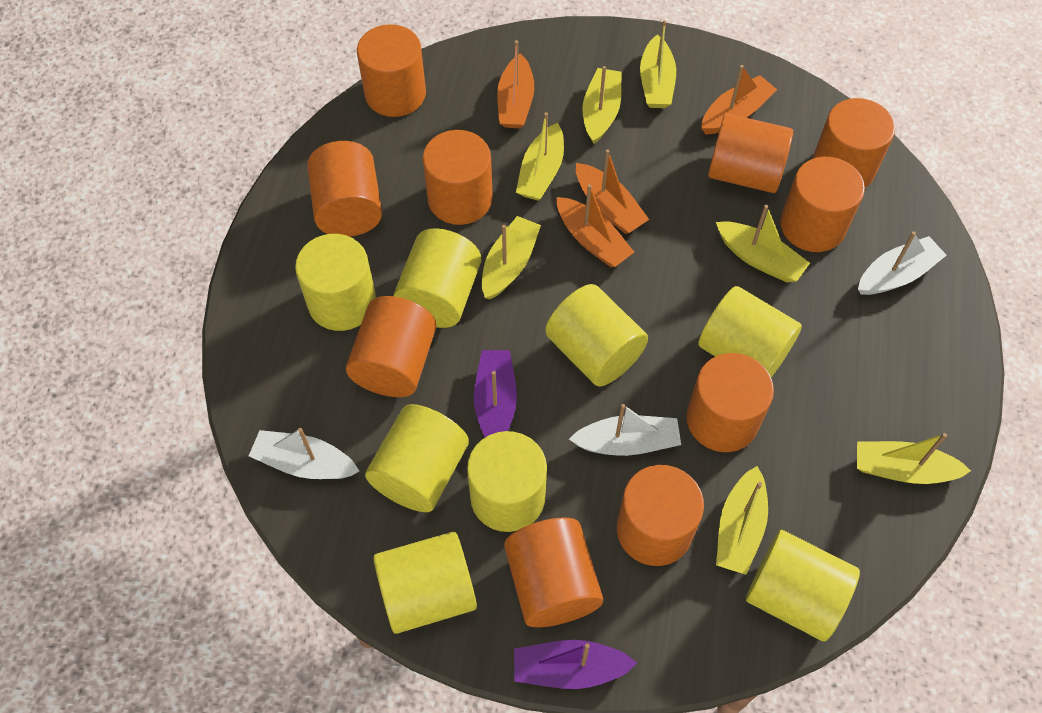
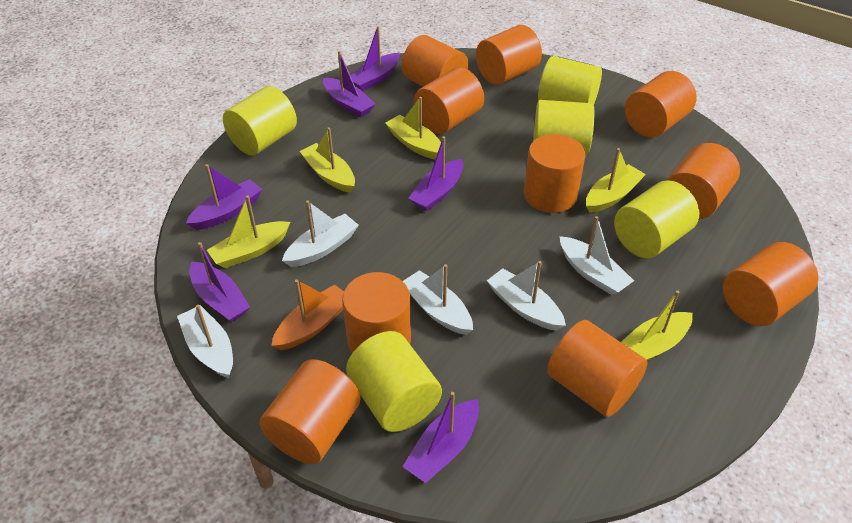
orange boat: [497,40,534,129] [557,184,634,267] [576,149,649,234] [701,65,777,135] = 4 -> [271,279,344,350] = 1
purple boat: [474,350,517,437] [514,640,637,689] = 2 -> [186,164,262,230] [189,242,250,322] [323,51,376,118] [350,26,400,91] [403,392,479,483] [408,136,463,211] = 6
white boat: [249,428,359,479] [569,404,681,456] [858,232,947,295] = 3 -> [177,305,233,378] [282,201,359,267] [403,264,473,335] [487,261,566,331] [559,216,634,295] = 5
yellow boat: [482,216,541,299] [516,112,564,201] [582,66,622,144] [640,20,676,108] [716,205,810,282] [716,466,768,575] [857,433,971,484] = 7 -> [207,196,290,268] [300,127,355,193] [385,97,441,159] [586,148,646,213] [621,290,693,361] = 5
yellow cylinder: [295,234,376,331] [365,404,469,512] [374,532,477,634] [393,228,481,328] [467,431,547,532] [545,284,648,387] [698,286,802,377] [746,530,860,642] = 8 -> [223,86,297,155] [346,331,442,432] [533,100,594,155] [538,56,602,105] [614,180,699,258] = 5

